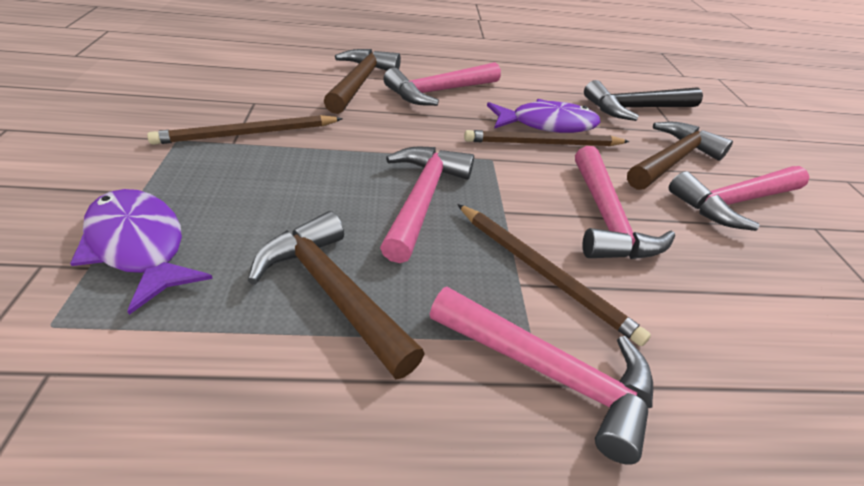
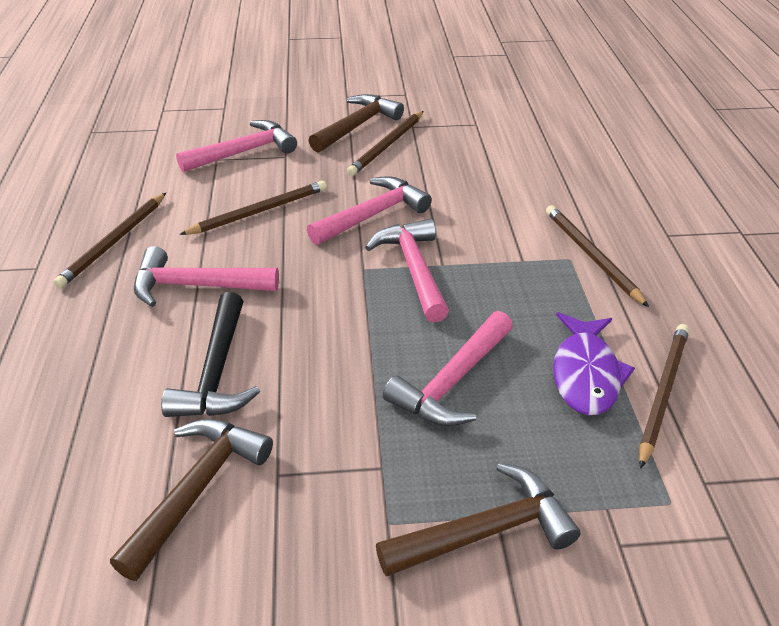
brown pencil: [147,115,343,145] [457,204,651,346] [464,130,630,146] = 3 -> [53,193,166,288] [179,181,327,235] [347,111,424,176] [546,205,649,307] [639,324,689,469] = 5
purple fish: [70,189,213,315] [487,99,601,133] = 2 -> [553,312,635,415] = 1

